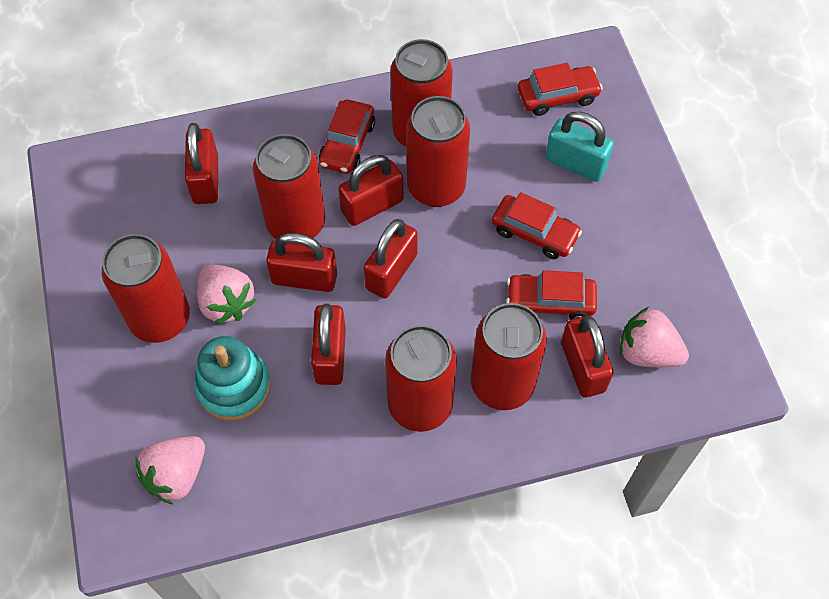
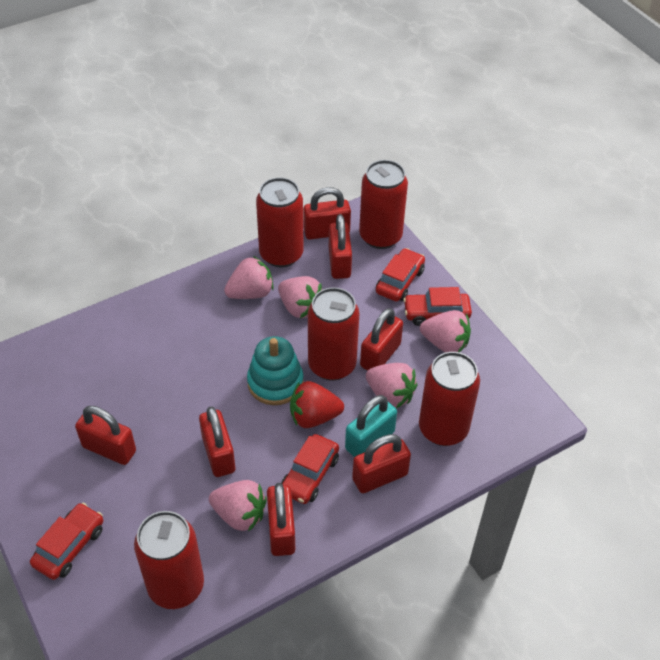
pink strawberry: [136,436,205,504] [197,264,256,324] [620,307,689,367] = 3 -> [209,480,267,532] [224,256,274,299] [278,276,322,318] [366,363,418,408] [420,310,471,353] = 5
red can: [102,234,190,343] [253,134,325,239] [385,325,457,432] [390,39,453,147] [406,96,470,207] [471,303,547,410] = 6 -> [134,511,204,609] [256,177,304,267] [308,287,359,381] [359,160,408,249] [419,352,480,446] = 5
red padlock: [185,123,218,204] [266,233,337,292] [311,303,346,385] [338,155,403,226] [364,219,418,299] [561,316,614,398] = 6 -> [75,406,136,465] [199,406,235,477] [267,483,295,556] [303,187,351,239] [329,214,352,279] [352,434,411,493] [360,308,403,370] = 7
red strawberry: none = 0 -> [290,381,344,428] = 1

